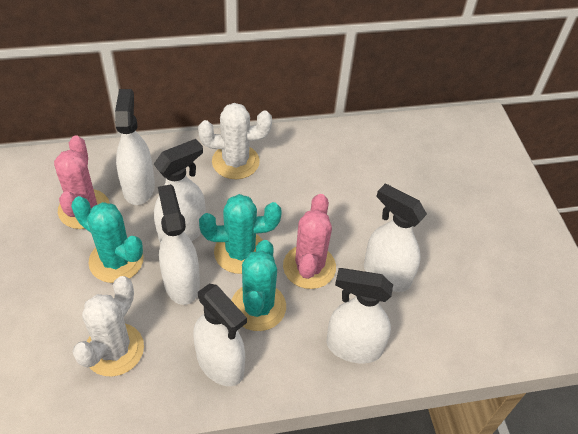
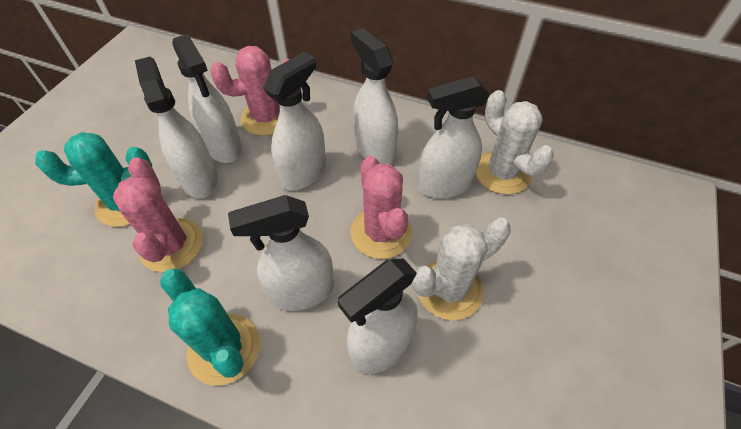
pink cactus: [54,136,110,229] [283,194,336,289] = 2 -> [113,157,203,272] [210,46,289,136] [350,156,412,259] = 3
turquoise cactus: [71,196,144,283] [199,194,282,274] [231,240,286,331] = 3 -> [35,132,152,227] [160,269,260,386] = 2
white spray bottle: [115,89,155,205] [154,139,206,243] [158,184,200,305] [193,284,247,386] [327,268,393,364] [364,183,427,292] = 6 -> [135,57,218,198] [172,34,242,163] [228,195,334,311] [263,52,326,191] [338,259,418,374] [351,28,398,164] [418,76,490,198] = 7

